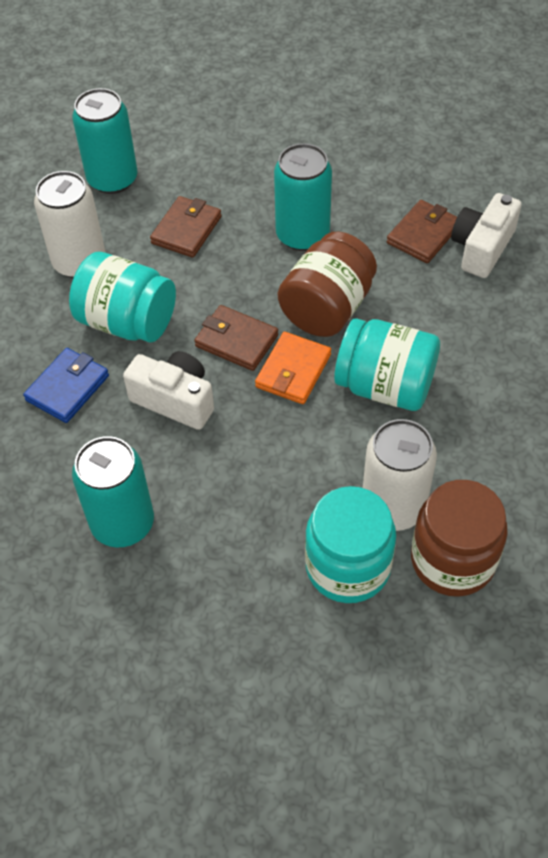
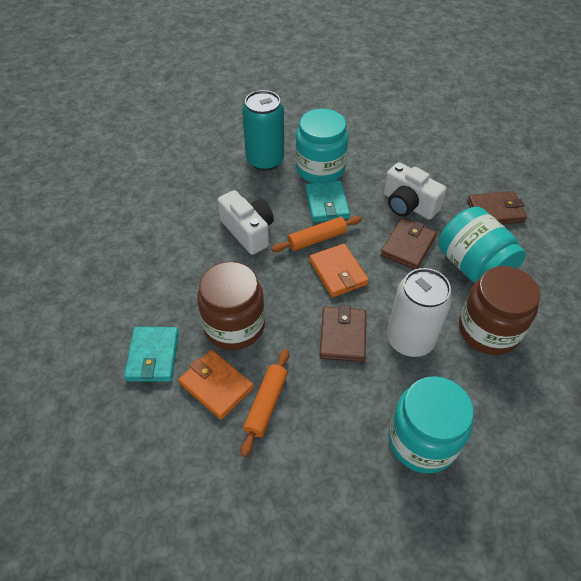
blue wallet: [23,348,109,423] = 1 -> none = 0
orange rolling pin: none = 0 -> [240,349,289,457] [271,216,362,252] = 2
orange wallet: [255,332,331,404] = 1 -> [179,350,254,420] [309,243,369,298] = 2
turquoise can: [72,88,138,194] [72,436,154,547] [274,143,332,251] = 3 -> [242,90,284,171] = 1
turquoise wallet: none = 0 -> [124,327,179,382] [305,181,350,222] = 2
white can: [34,171,105,278] [363,419,437,531] = 2 -> [387,268,452,357] = 1

